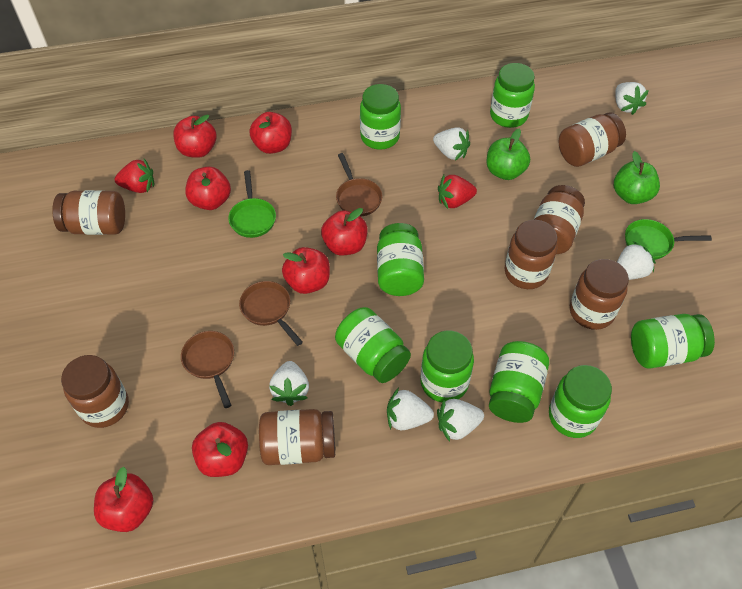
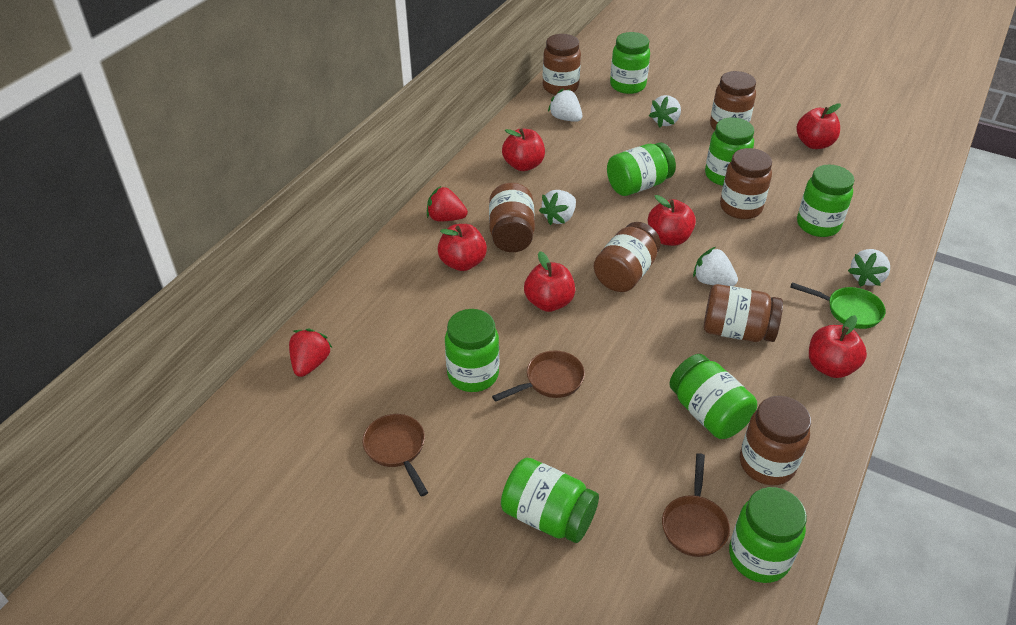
green apple: [487,128,530,180] [614,151,660,204] = 2 -> none = 0
green pan: [228,170,276,238] [625,219,712,260] = 2 -> [790,282,886,329] = 1
red apple: [94,467,153,532] [173,114,217,158] [185,167,231,210] [192,422,248,477] [249,112,292,154] [282,247,330,294] [321,208,367,256] = 7 -> [437,224,487,271] [502,129,545,171] [524,251,575,312] [648,195,696,246] [796,103,841,149] [809,315,867,378] = 6
white strawberry: [269,361,309,406] [387,388,434,430] [433,127,470,160] [437,399,484,442] [615,82,649,115] [617,241,656,280] = 6 -> [539,190,576,225] [548,89,582,122] [649,95,681,128] [693,247,738,286] [848,249,890,287] = 5

